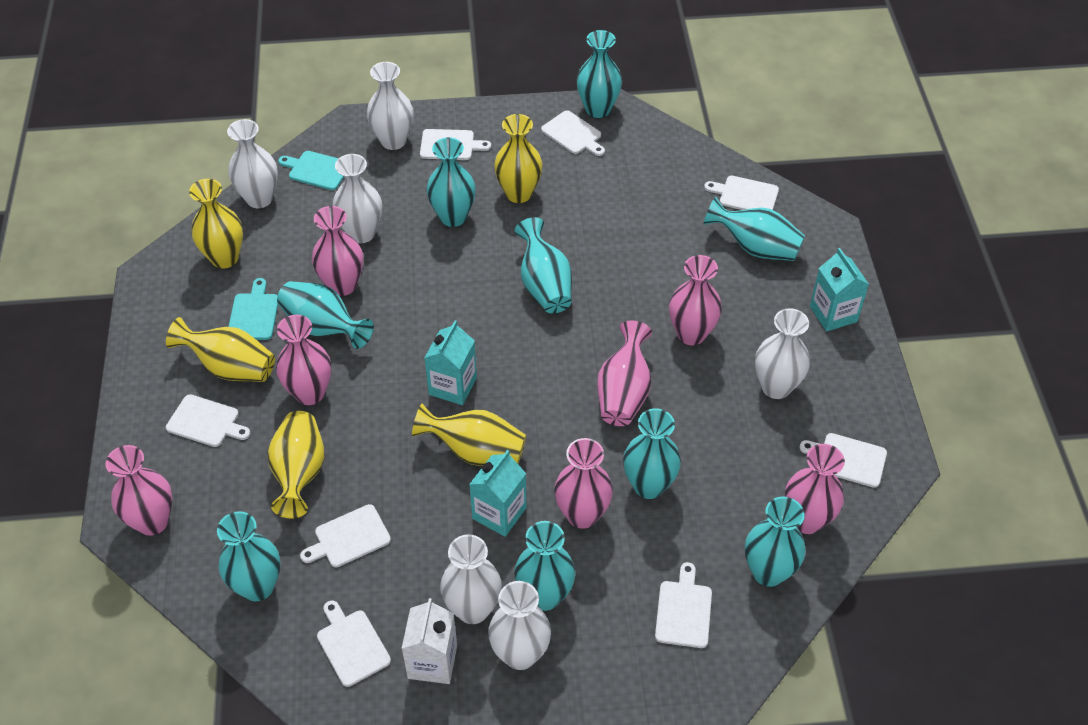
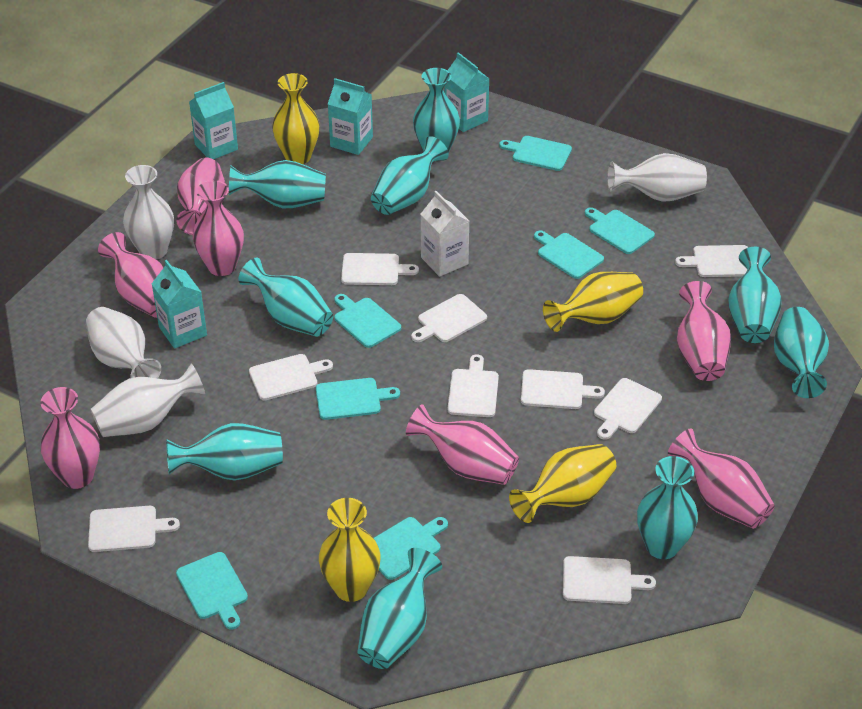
turquoise carton: [425,320,477,405] [469,450,526,537] [810,248,869,332] = 3 -> [152,260,207,349] [189,82,238,159] [328,78,373,155] [445,52,489,132] = 4
turquoise cutting board: [228,278,278,340] [278,151,344,190] = 2 -> [176,552,248,630] [316,378,400,420] [334,294,401,348] [374,517,448,580] [499,136,572,171] [534,230,604,279] [585,207,655,254] = 7
white cutting board: [166,394,250,447] [300,504,391,567] [317,600,391,687] [420,129,491,160] [541,111,605,156] [655,562,712,648] [704,176,779,210] [800,433,887,488] = 8 -> [88,506,180,552] [249,354,333,401] [341,253,419,285] [411,294,487,342] [448,354,499,417] [521,369,605,409] [563,556,656,604] [594,378,662,440] [675,245,748,277] = 9
white vase: [227,119,278,208] [333,154,382,243] [367,62,414,150] [440,534,502,624] [488,581,551,670] [755,308,810,399] = 6 -> [86,307,161,378] [90,363,205,437] [123,165,174,260] [607,153,707,202] = 4
yellow vase: [166,317,275,382] [189,179,243,268] [267,411,324,518] [412,404,526,466] [494,114,543,203] = 5 -> [272,73,320,164] [319,498,381,602] [509,444,616,523] [543,272,643,332] = 4

